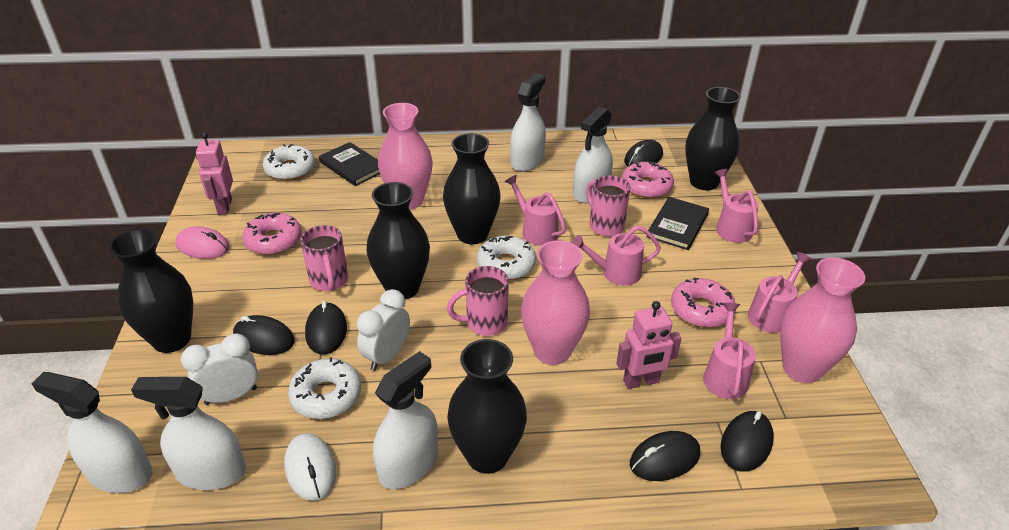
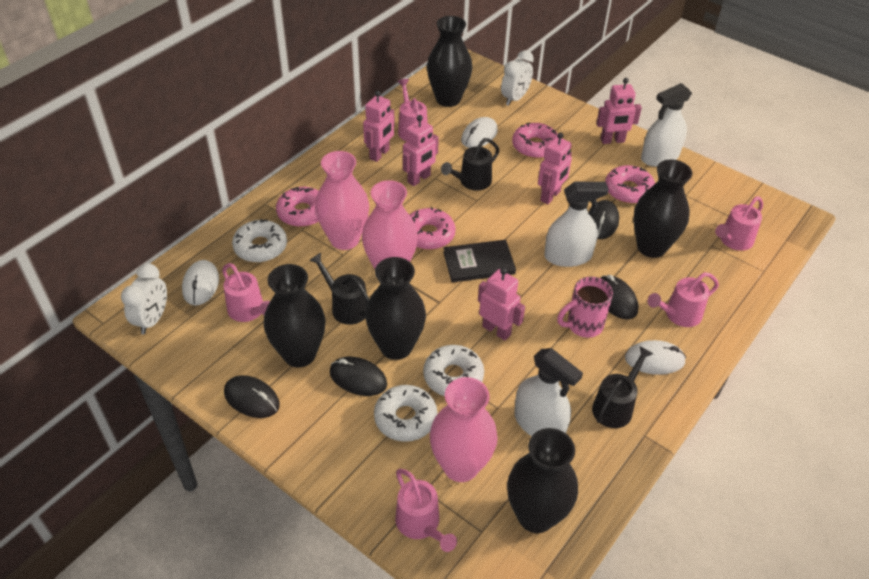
black book: [319,142,380,186] [647,197,709,250] = 2 -> [443,240,516,282] = 1
black mouse: [233,315,295,355] [305,301,347,355] [624,140,663,166] [630,431,700,481] [720,411,774,472] = 5 -> [224,375,280,418] [330,357,387,396] [588,200,619,239] [601,275,638,319] = 4
black watering can: none = 0 -> [309,253,369,325] [441,138,499,191] [592,346,653,428] = 3
pink donut: [242,213,302,255] [622,161,674,198] [671,278,736,328] = 3 -> [276,187,319,227] [410,207,456,250] [512,123,558,159] [605,165,655,204] = 4
pink mouse: [175,226,230,259] = 1 -> none = 0
pink mug: [300,225,348,291] [447,266,509,336] [586,175,631,236] = 3 -> [557,277,613,338] = 1
pink robot: [196,132,233,215] [616,301,682,389] = 2 -> [363,90,395,162] [403,115,439,186] [478,268,525,341] [538,132,572,204] [596,78,642,144] = 5
white mouse: [284,433,336,501] = 1 -> [182,260,219,306] [461,117,498,148] [625,340,686,375] = 3
white spray bottle: [31,372,153,493] [131,377,246,490] [373,351,438,489] [510,73,546,172] [573,107,613,203] = 5 -> [514,348,583,436] [544,182,609,267] [641,83,692,167] = 3

